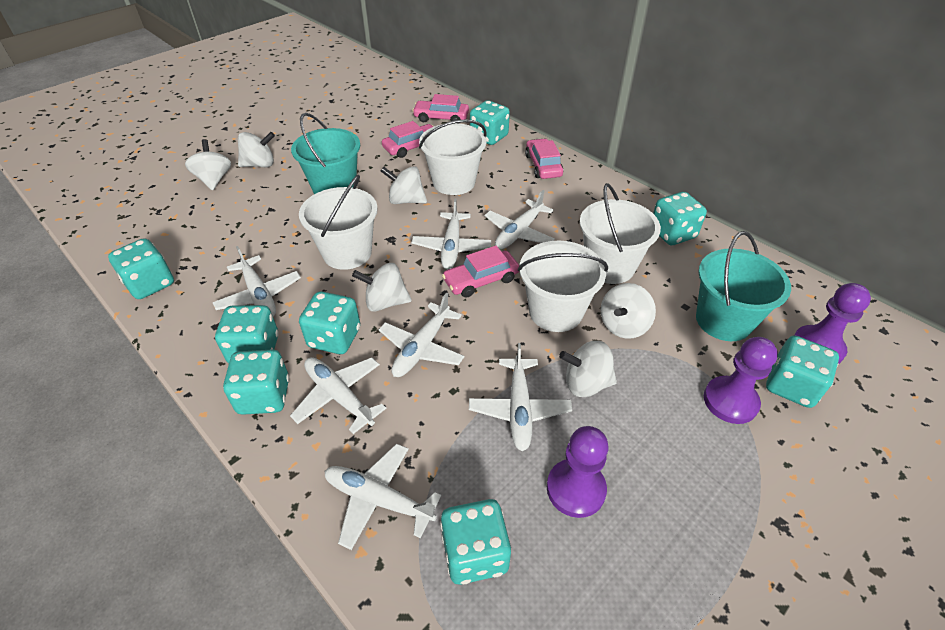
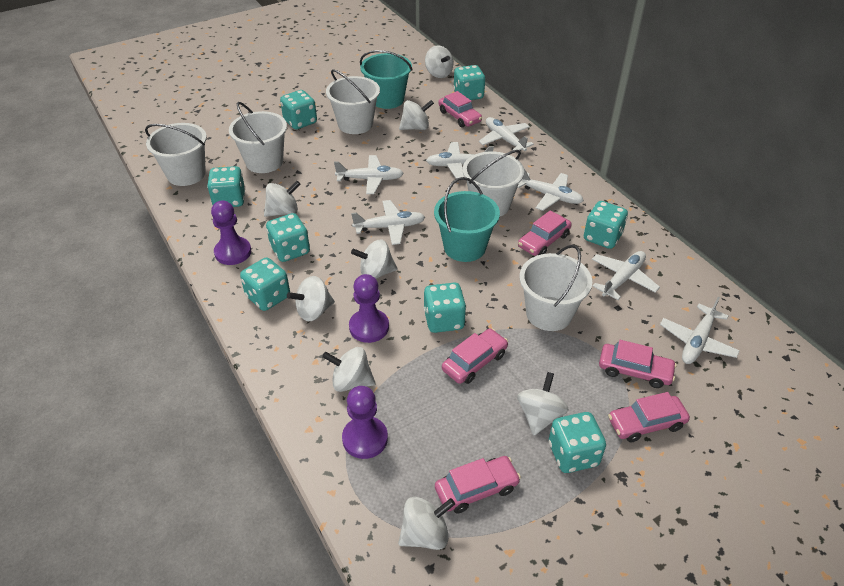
pink car: [382,121,434,158] [412,94,469,122] [442,246,519,298] [525,139,563,179] = 4 -> [435,456,521,513] [438,91,482,127] [442,328,508,384] [518,211,572,256] [599,340,677,388] [608,392,690,443] = 6
white bucket: [299,175,378,270] [419,119,487,195] [518,241,608,332] [580,183,661,284] = 4 -> [145,123,207,186] [229,102,287,173] [326,69,380,134] [463,150,524,217] [519,245,592,331] = 5
white spinning top: [185,139,231,190] [238,132,275,167] [352,263,412,312] [381,166,427,204] [559,341,617,397] [601,283,656,339] = 6 -> [264,181,300,217] [287,276,335,322] [322,347,375,392] [351,240,398,279] [398,497,455,550] [399,100,434,130] [425,45,453,78] [517,372,568,435] = 8

